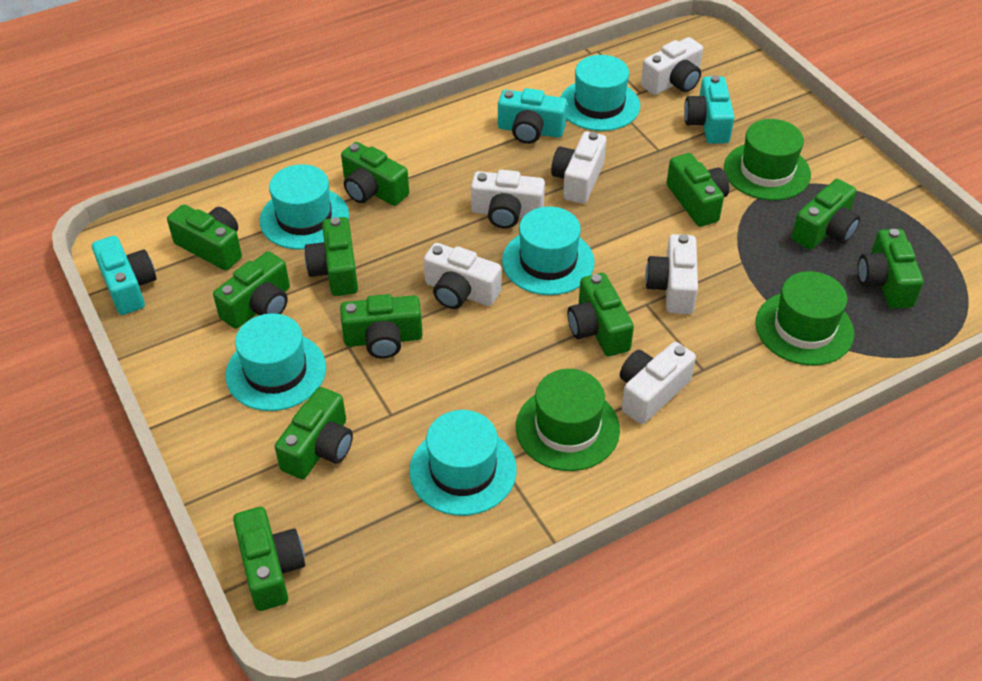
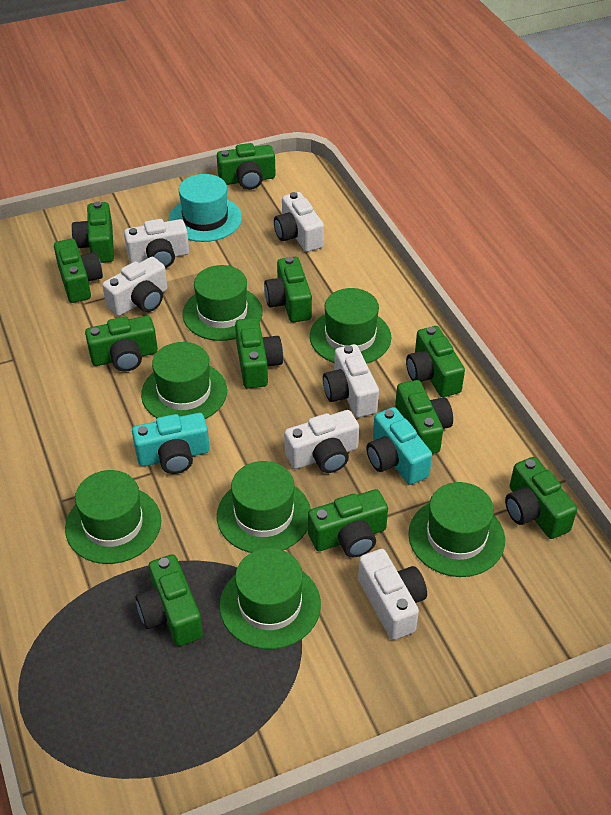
green hat: [516,369,620,471] [724,119,811,200] [755,271,854,366] = 3 -> [65,470,161,564] [141,342,227,419] [183,265,263,341] [217,461,311,553] [220,548,321,649] [310,288,391,364] [408,482,505,577] = 7
turquoise camera: [92,236,156,315] [498,88,567,144] [684,75,735,144] = 3 -> [132,413,210,474] [366,407,432,485] = 2
turquoise hat: [225,313,326,411] [260,164,349,250] [409,410,517,516] [502,206,595,295] [560,55,640,131] = 5 -> [169,174,242,242] = 1

